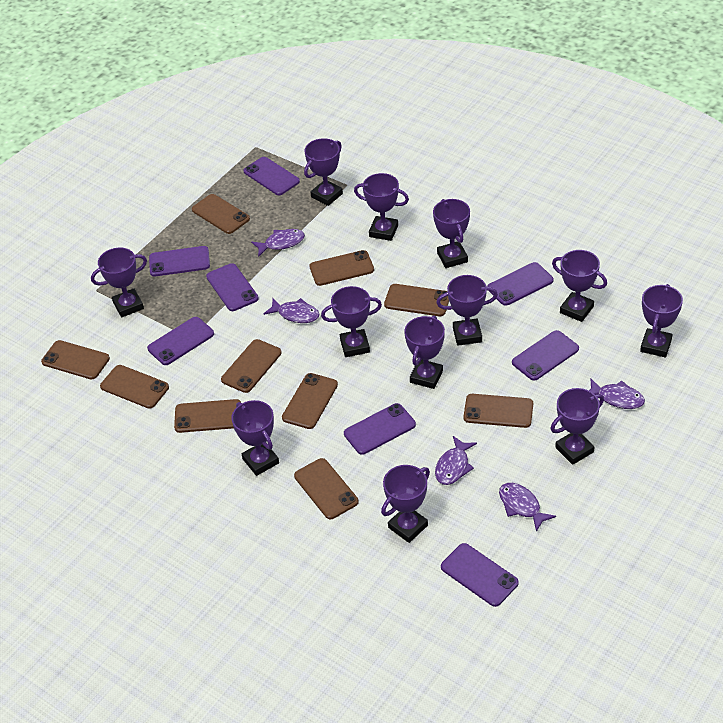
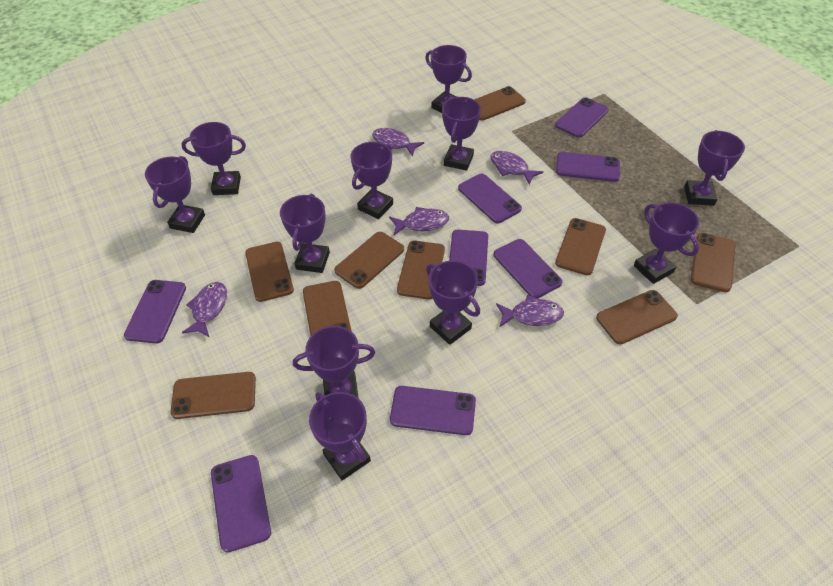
brown phone: [41,340,110,379] [100,365,169,409] [174,399,241,433] [192,194,250,234] [221,339,282,393] [282,373,338,429] [294,458,359,519] [309,250,374,286] [384,284,449,316] [463,394,533,428] = 10 -> [170,372,256,419] [245,242,294,302] [303,281,352,336] [334,232,404,289] [397,241,445,300] [474,86,526,120] [555,218,606,275] [596,290,678,344] [691,233,736,292] = 9
purple trophy: [91,248,147,317] [231,400,279,476] [304,138,343,206] [321,286,382,357] [354,173,409,241] [381,465,430,543] [404,315,445,389] [433,199,470,268] [436,275,498,346] [550,388,604,465] [552,250,607,322] [640,284,683,357] = 12 -> [145,156,205,233] [181,122,246,195] [280,194,330,273] [293,326,375,399] [309,392,371,480] [350,142,393,219] [425,45,472,113] [426,261,480,345] [442,97,481,171] [634,202,699,284] [684,130,745,206] = 11

